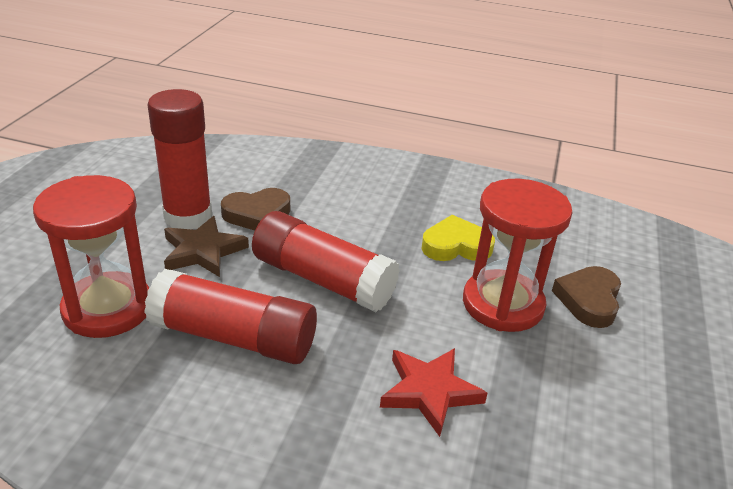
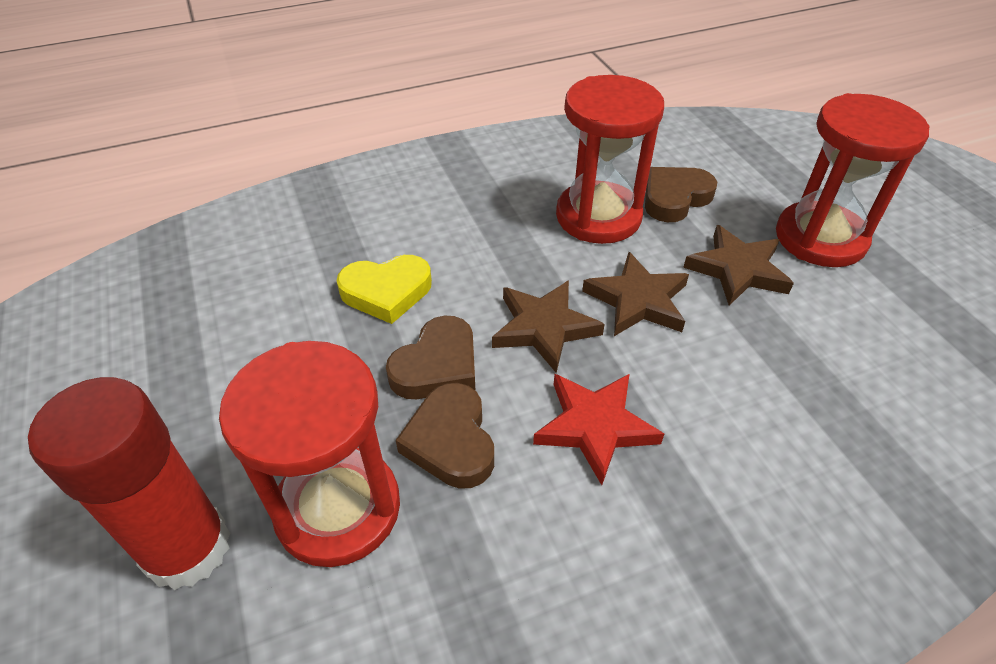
brown heart: [221,188,290,231] [552,266,621,328] = 2 -> [386,315,475,399] [396,383,494,489] [645,167,717,222] = 3
brown star: [164,216,249,277] = 1 -> [492,280,605,373] [582,252,689,336] [683,225,794,305] = 3
red glue stick: [144,269,317,364] [147,89,212,229] [252,211,400,312] = 3 -> [28,377,231,590] = 1
red hourglass: [33,175,150,338] [463,179,573,332] = 2 -> [219,341,400,567] [556,75,664,244] [776,93,930,267] = 3

